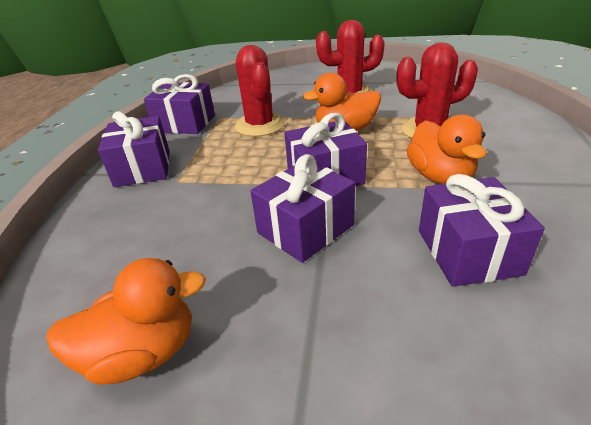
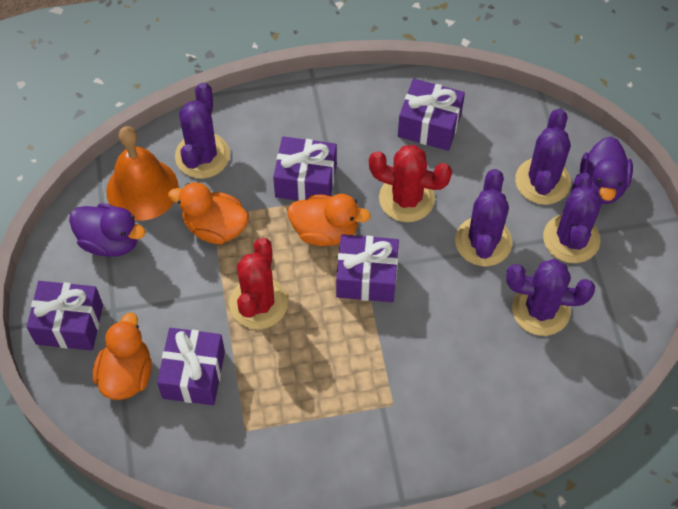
orange bell: none = 0 -> [106,126,179,221] = 1
purple cactus: none = 0 -> [175,82,230,179] [455,169,512,266] [506,259,595,336] [515,108,571,205] [543,173,602,263] = 5
purple duck: none = 0 -> [69,203,146,257] [580,136,633,204] = 2
red cactus: [235,45,285,137] [316,20,385,93] [397,42,478,139] = 3 -> [229,238,288,329] [369,145,452,222] = 2

